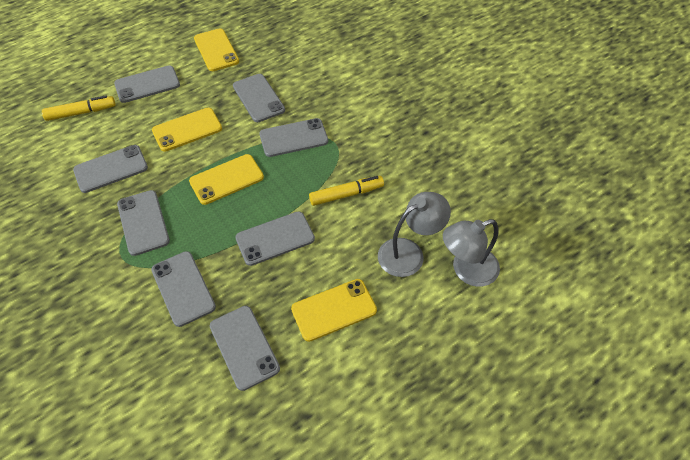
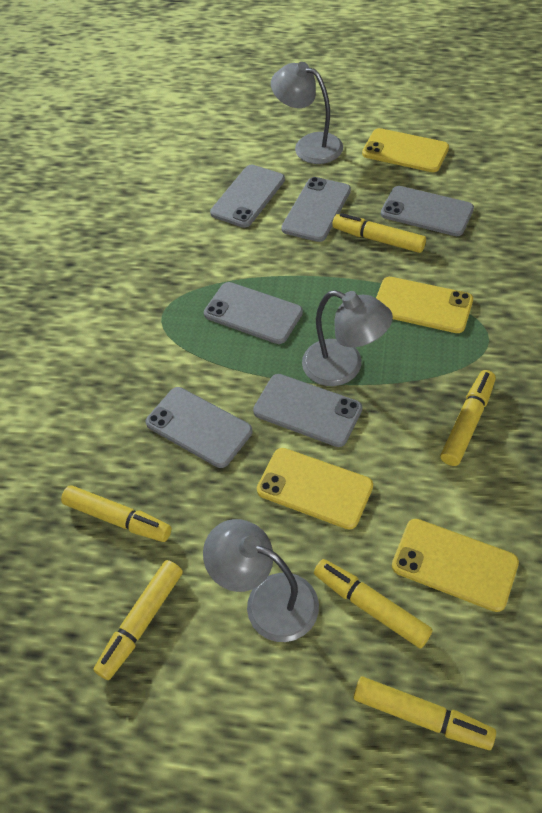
grey lamp: [378,192,451,277] [443,219,500,287] = 2 -> [203,519,319,642] [271,62,343,164] [302,290,393,386] = 3
grey phone: [73,145,148,193] [114,65,180,103] [117,190,170,256] [151,251,216,327] [210,306,280,391] [233,74,285,122] [235,211,315,266] [259,118,328,157] = 8 -> [146,387,253,468] [204,282,303,344] [210,165,285,228] [253,374,363,447] [281,177,351,242] [381,186,474,236] = 6
yellow marker: [42,95,116,121] [309,176,384,206] = 2 -> [61,485,171,542] [93,560,183,680] [314,559,433,649] [332,213,426,253] [354,677,496,750] [440,370,496,466] = 6

